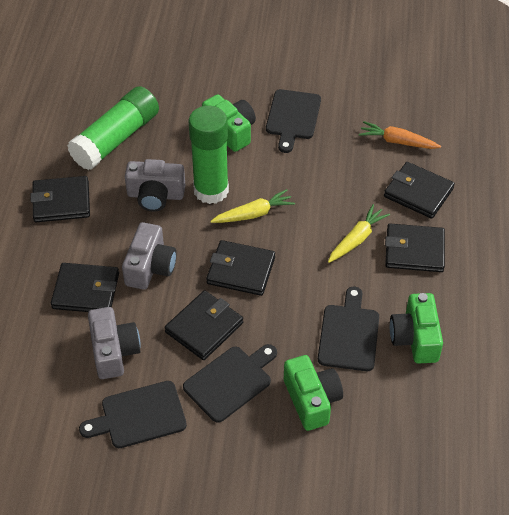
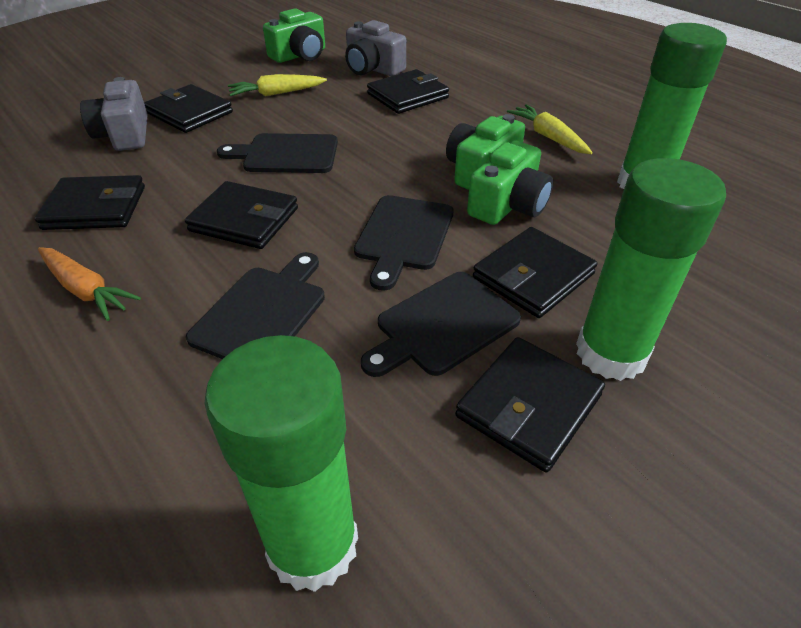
green glue stick: [67,86,159,170] [189,106,229,204] = 2 -> [204,335,358,592] [576,158,726,381] [617,23,727,189] = 3
grey camera: [88,307,141,379] [122,222,177,290] [125,159,185,212] = 3 -> [80,77,147,151] [345,20,406,76] = 2

